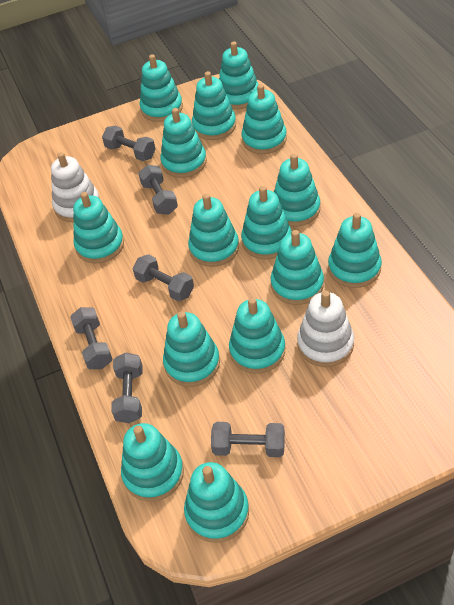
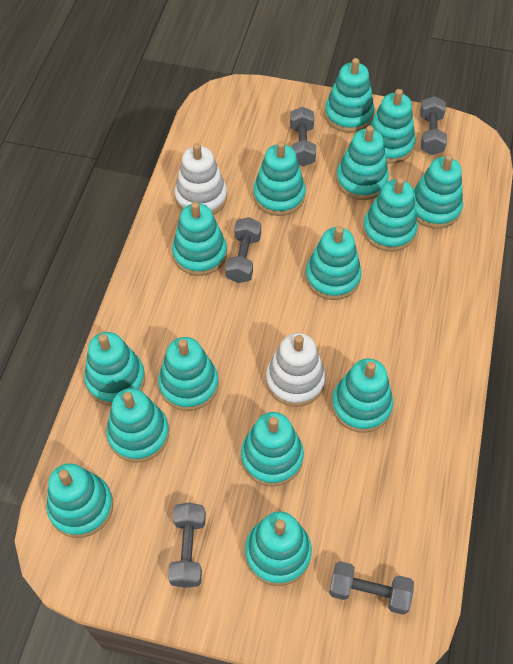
grey dumbbell: [70,307,113,369] [102,126,156,161] [111,352,142,423] [132,254,194,301] [138,165,178,215] [211,422,285,457] = 6 -> [168,502,206,588] [225,217,261,283] [290,107,316,167] [329,561,414,615] [420,96,447,155] = 5

